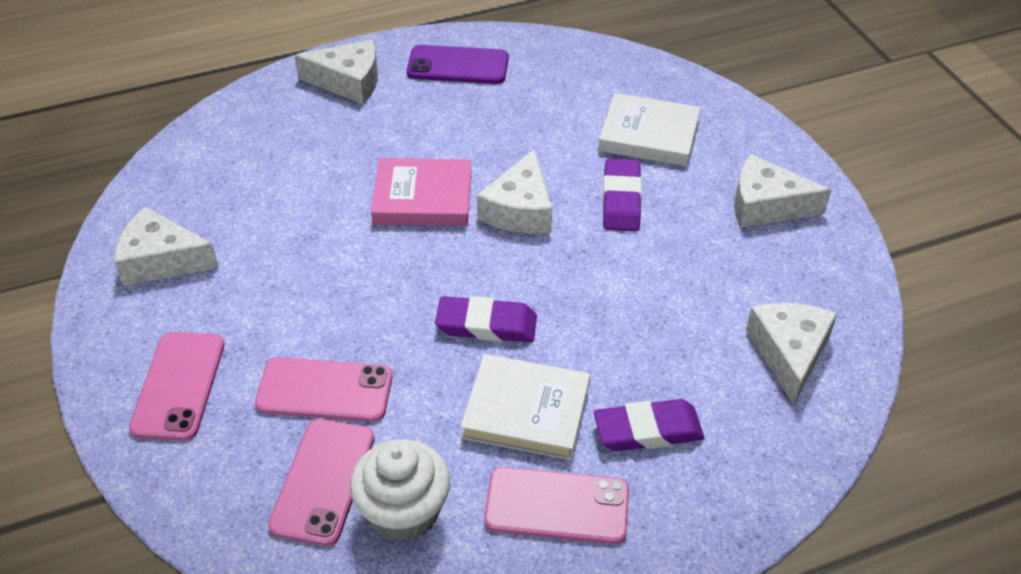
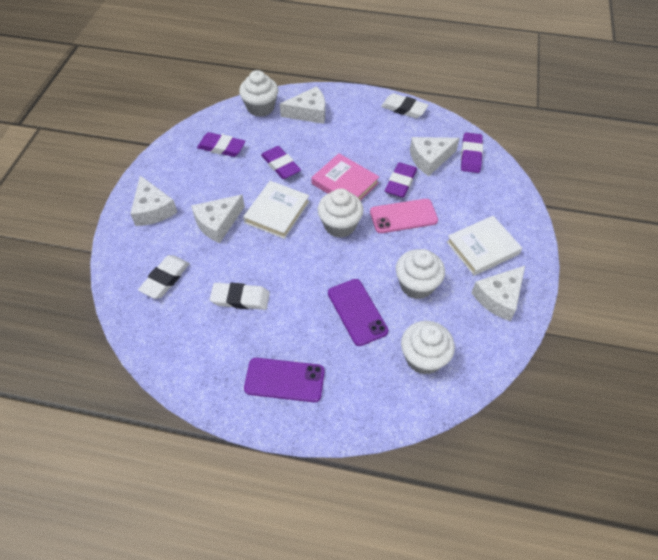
pink phone: [129,332,225,441] [255,357,393,422] [268,419,374,546] [484,467,629,544] = 4 -> [370,199,438,233] = 1
purple eraser: [435,296,537,343] [594,399,704,451] [602,159,642,232] = 3 -> [197,132,246,157] [261,146,301,179] [385,162,417,198] [461,132,483,173] = 4
purple phone: [407,45,509,84] = 1 -> [244,358,325,402] [328,279,388,346] = 2
white cupcake: [350,439,450,542] = 1 -> [239,70,278,117] [318,189,363,238] [396,249,445,299] [401,321,455,375] = 4
white eraser: none = 0 -> [138,255,190,299] [210,283,270,310] [381,93,428,118] = 3

